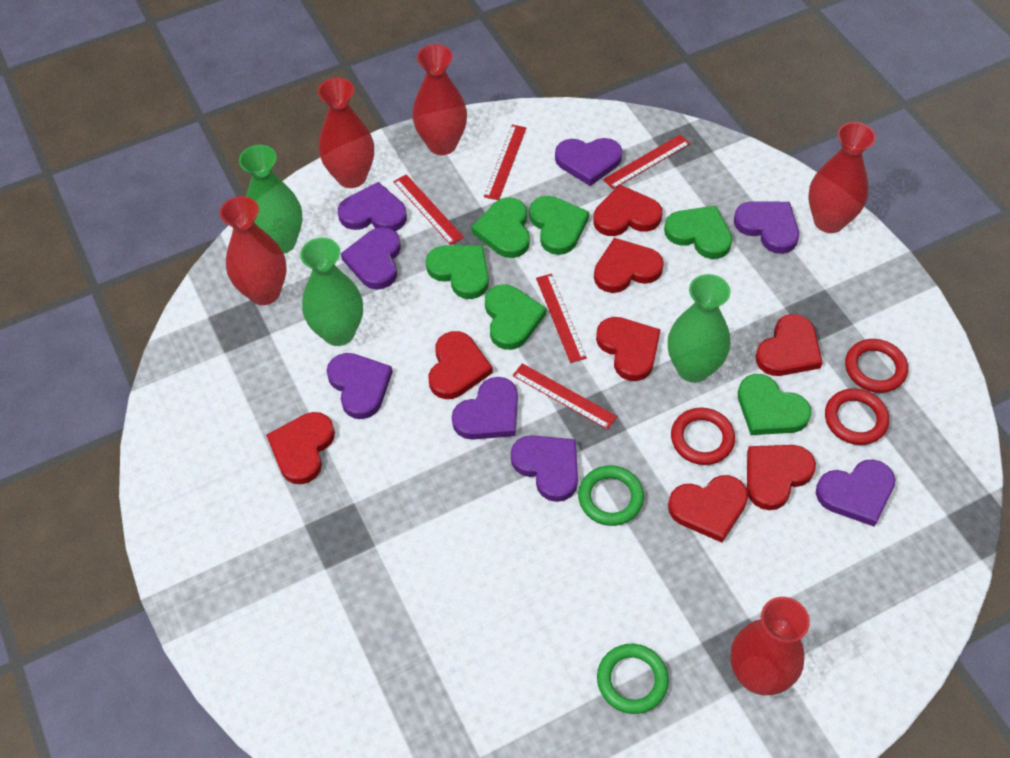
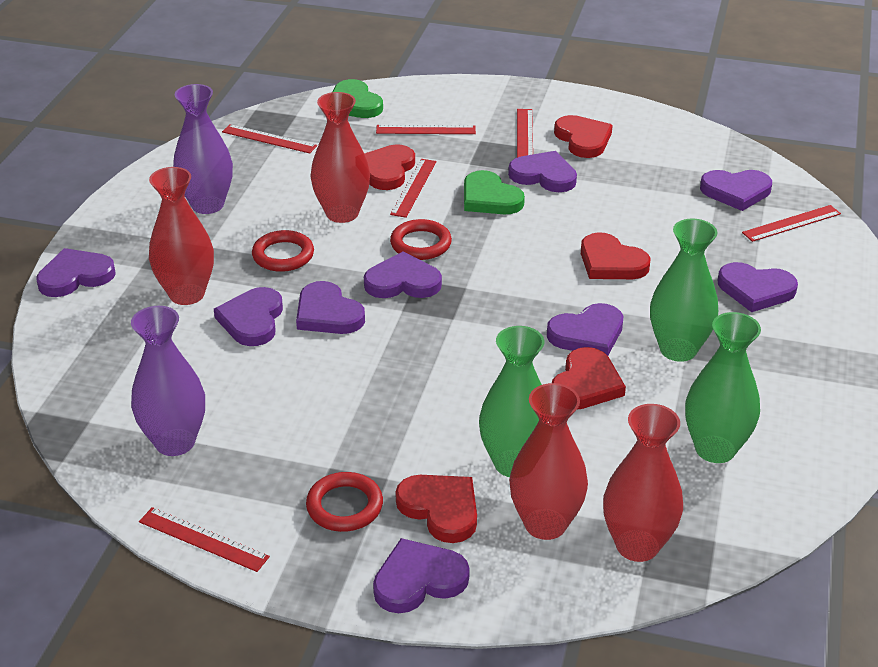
green heart: [426,245,489,299] [471,197,530,258] [485,284,546,350] [529,196,589,255] [664,206,732,259] [738,374,811,435] = 6 -> [332,79,383,118] [464,170,525,215] = 2
green ring: [578,465,644,526] [597,644,669,714] = 2 -> none = 0
purple heart: [326,353,393,419] [338,182,407,231] [341,227,401,290] [452,377,518,440] [511,435,578,502] [555,138,622,186] [734,201,799,254] [816,459,896,527] = 8 -> [36,248,116,297] [214,287,283,346] [296,281,365,334] [364,252,442,298] [373,538,470,613] [508,151,577,192] [547,303,624,356] [700,170,772,211] [717,262,798,312] = 9
purple vase: none = 0 -> [131,306,205,456] [173,84,233,214] = 2
red heart: [266,412,335,484] [428,331,493,399] [593,185,662,236] [594,238,664,293] [596,317,661,381] [668,475,748,543] [747,445,816,510] [756,314,823,376] = 8 -> [364,144,415,190] [395,475,477,543] [552,347,626,409] [554,115,613,158] [581,232,651,279] = 5
red ruler: [393,174,464,245] [484,125,526,200] [512,363,617,430] [536,274,587,363] [603,134,690,189] = 5 -> [139,507,270,572] [222,124,317,153] [376,125,476,134] [390,159,436,218] [517,109,533,158] [742,205,841,242] = 6
red vase: [220,196,287,305] [318,78,374,188] [412,44,467,155] [730,597,810,695] [808,122,876,233] = 5 -> [149,167,214,305] [310,92,370,223] [509,383,588,540] [603,404,683,562] = 4

